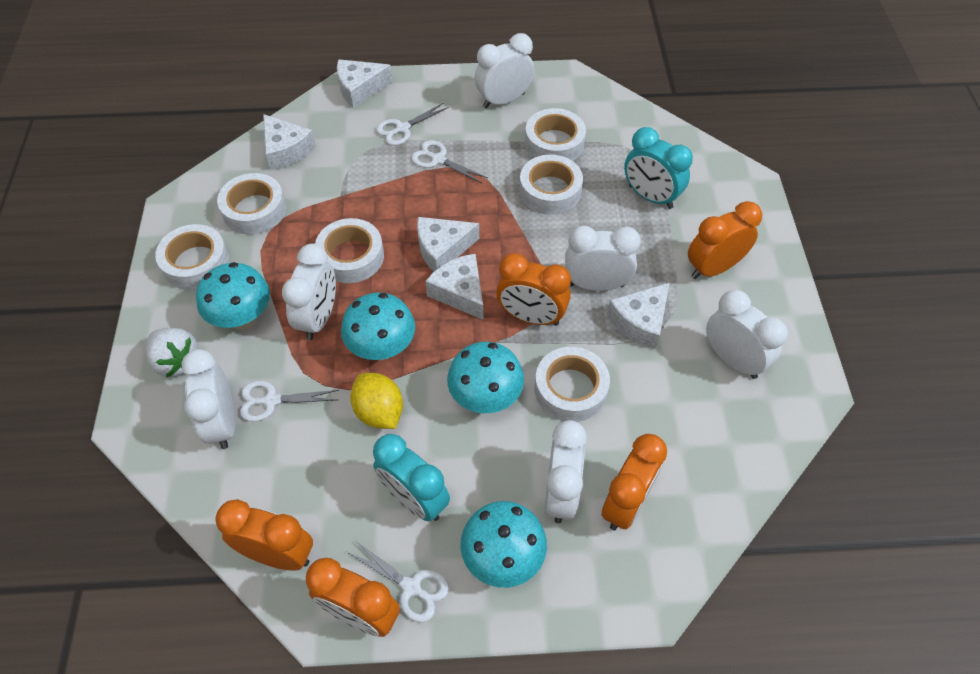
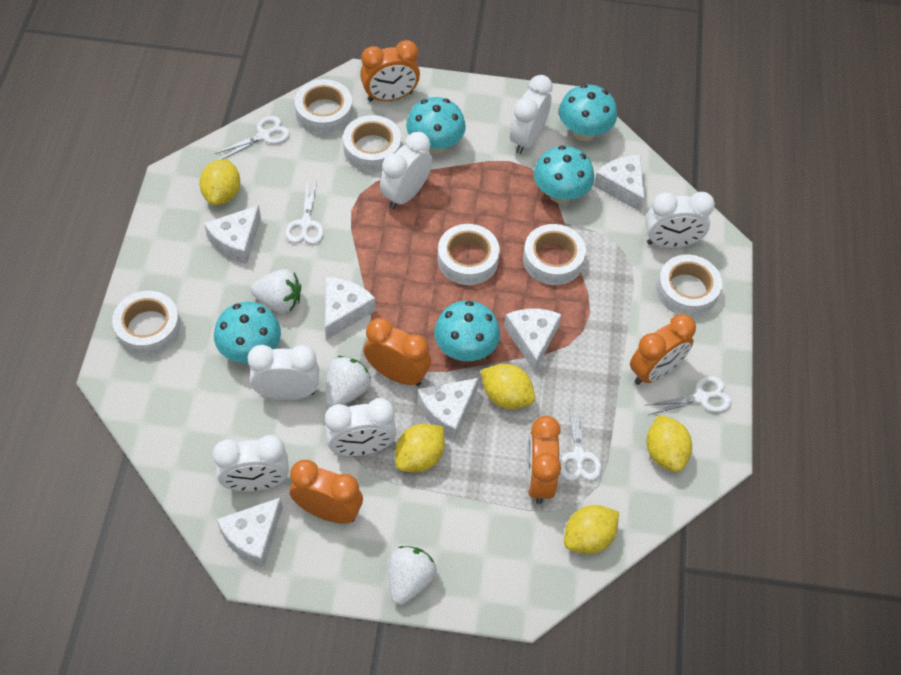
turquoise clock: [373,434,450,521] [624,127,693,209] = 2 -> none = 0
turquoise mushroom: [196,262,270,329] [341,293,415,360] [447,342,524,413] [460,501,547,588] = 4 -> [214,302,281,363] [406,97,466,154] [434,301,500,361] [534,145,594,203] [559,84,617,141] = 5
white cheese: [263,114,316,170] [337,59,393,108] [417,217,479,271] [425,254,483,320] [607,282,670,349] = 5 -> [204,205,261,264] [217,497,283,568] [325,277,376,340] [418,378,479,440] [504,309,562,372] [594,155,645,212] = 6
white strawberry: [146,328,198,378] = 1 -> [251,269,301,313] [326,356,371,407] [388,546,437,605] = 3
yellow lemon: [350,373,403,429] = 1 -> [199,159,240,205] [395,424,445,472] [481,364,535,409] [564,505,619,554] [646,414,692,472] = 5

